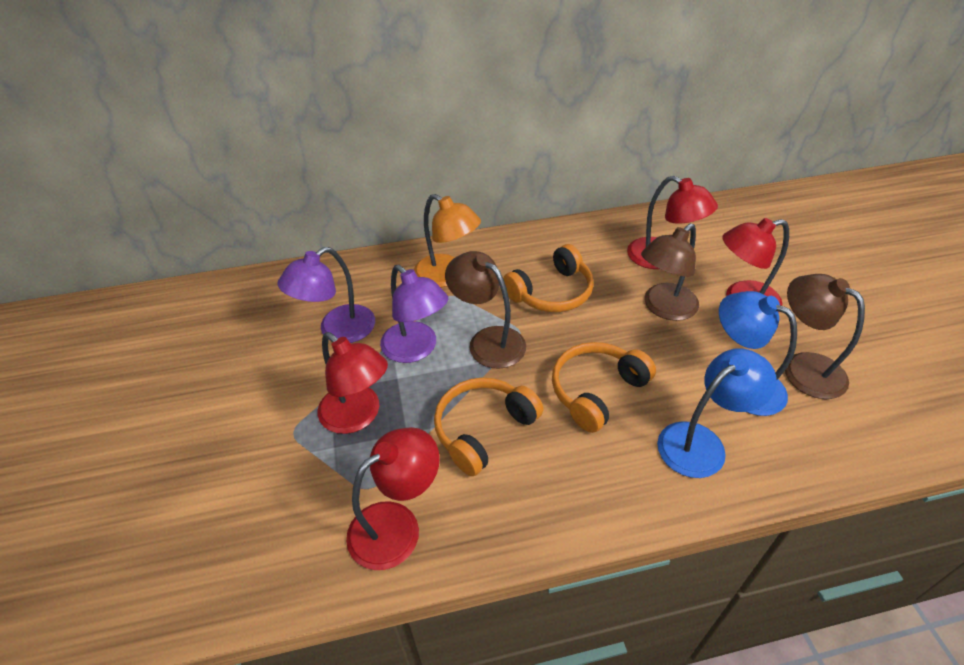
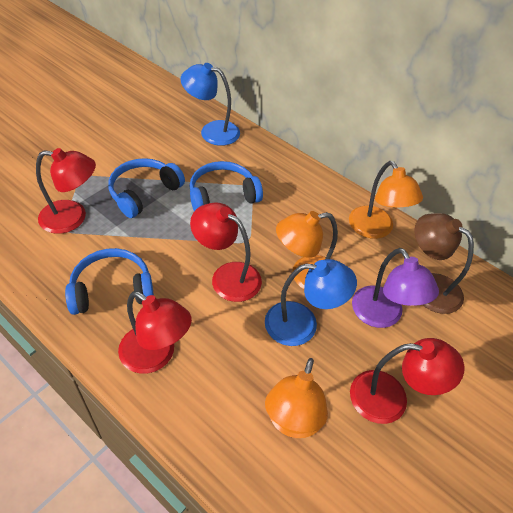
blue headphones: none = 0 -> [65,248,154,315] [108,158,185,218] [189,161,263,211] = 3
brown lamp: [445,251,526,369] [641,224,699,321] [785,274,865,399] = 3 -> [414,213,474,314] = 1
orange headphones: [434,378,544,476] [503,244,594,312] [552,342,656,433] = 3 -> none = 0
orange lamp: [414,194,481,287] = 1 -> [265,358,328,438] [276,211,338,289] [349,161,423,239] = 3
purple lamp: [278,247,375,343] [380,265,448,363] = 2 -> [352,248,439,328] = 1

